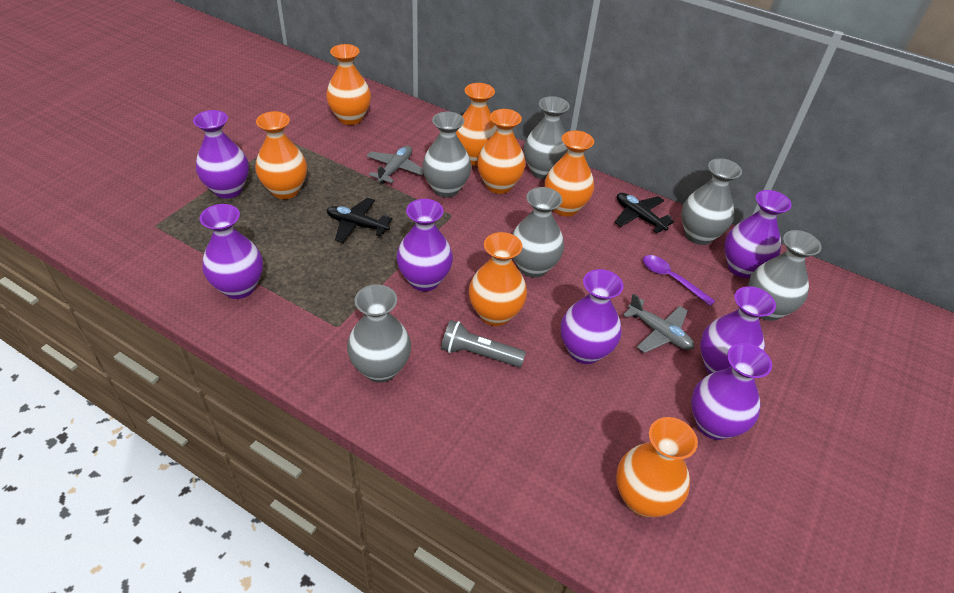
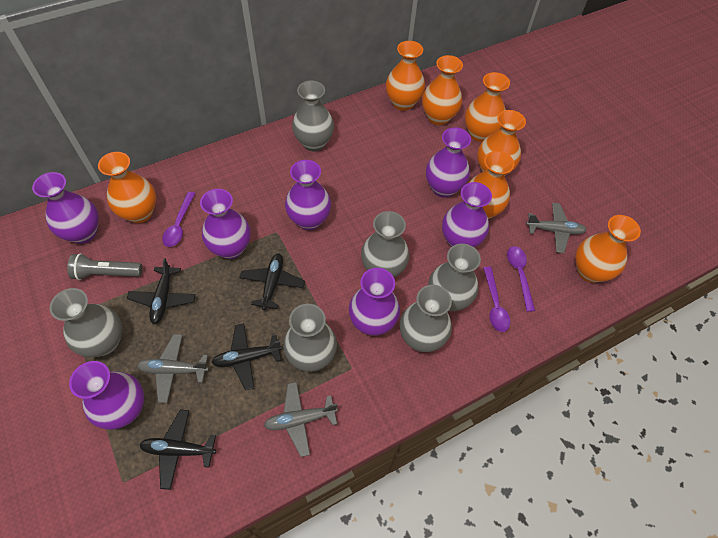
black plane: [327,198,393,243] [614,193,674,233] = 2 -> [127,258,196,324] [140,410,216,490] [211,323,282,390] [239,254,305,310] = 4
grey plane: [367,145,424,184] [623,293,694,353] = 2 -> [137,334,209,403] [264,382,338,457] [526,203,587,253] = 3
purple spoon: [643,255,715,306] = 1 -> [162,192,195,247] [483,267,510,332] [507,246,535,312] = 3

